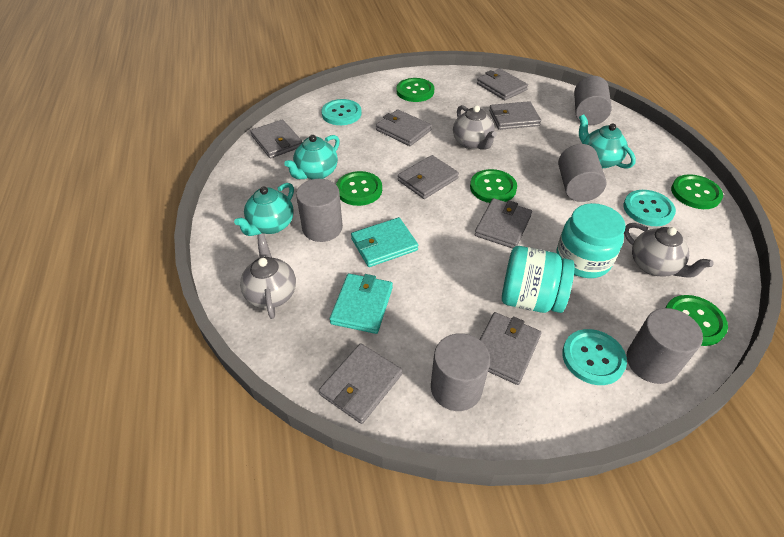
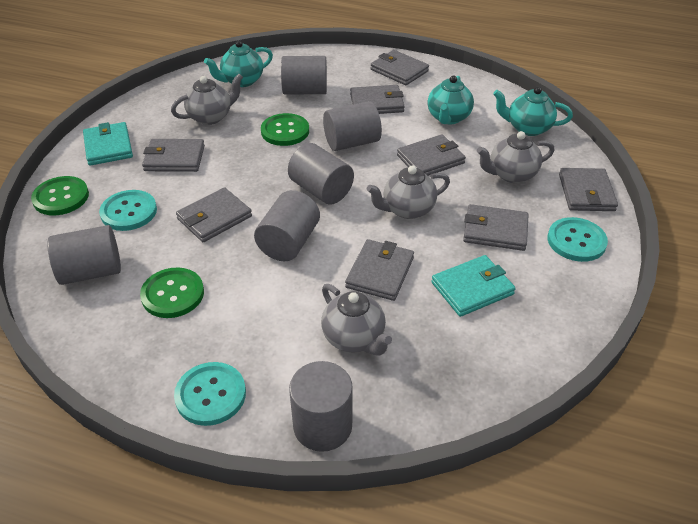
green button: [336,171,382,206] [396,78,434,102] [470,169,517,203] [665,295,728,346] [671,174,723,209] = 5 -> [31,176,89,215] [140,267,204,318] [261,113,309,146] = 3
grey cylinder: [296,179,343,242] [431,333,490,411] [558,144,607,202] [574,76,612,125] [627,308,703,384] = 5 -> [48,225,121,285] [254,190,320,261] [281,56,327,94] [288,143,354,205] [289,361,353,452] [323,101,382,151] = 6
grey teapot: [240,234,296,319] [453,105,497,150] [624,223,713,278] = 3 -> [171,74,243,125] [321,284,392,355] [367,165,450,219] [477,131,554,183] = 4
turquoise jar: [502,246,574,313] [556,203,626,278] = 2 -> none = 0

